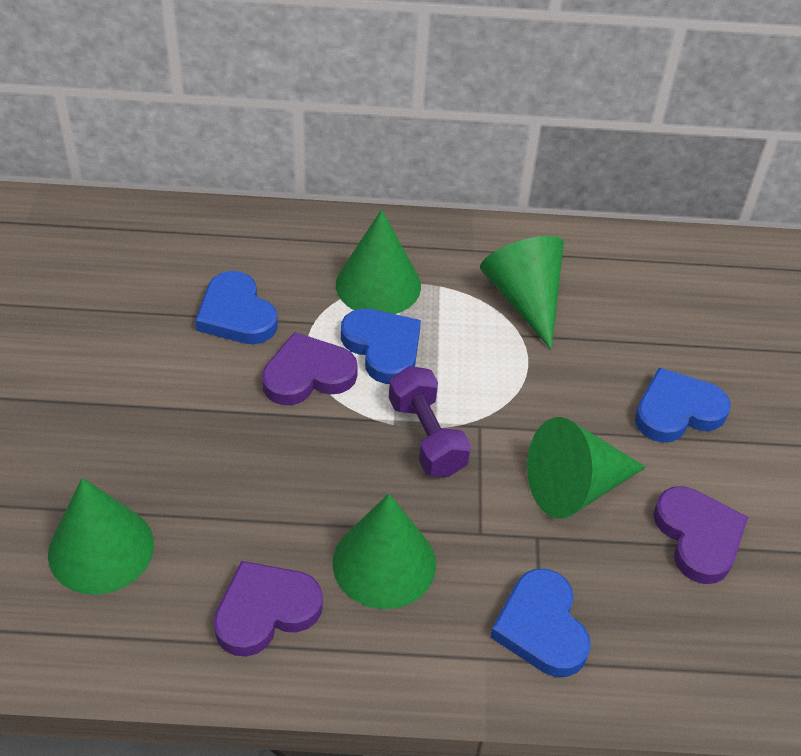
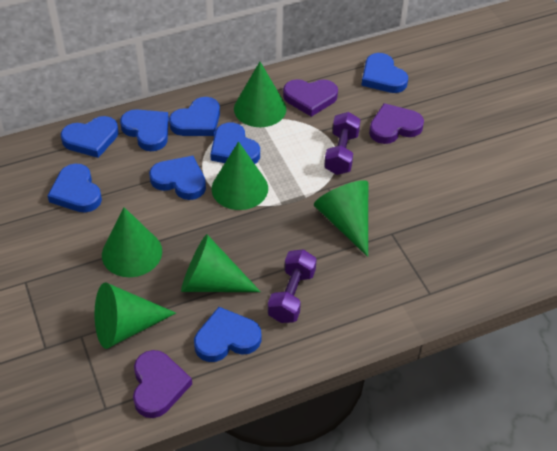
blue heart: [195,271,278,344] [341,309,421,384] [490,569,591,677] [635,368,731,443] = 4 -> [48,164,102,212] [61,116,119,158] [120,109,169,151] [149,156,206,200] [169,97,220,136] [194,307,262,362] [210,123,260,164] [361,53,408,93] = 8
green cone: [48,478,154,595] [333,494,436,609] [336,210,421,314] [480,236,564,350] [527,417,646,518] = 5 -> [95,283,176,349] [102,207,162,277] [181,234,261,292] [212,141,268,210] [234,62,286,127] [314,180,368,257] = 6
purple dumbbell: [389,366,471,477] = 1 -> [268,249,317,323] [324,112,361,175] = 2

